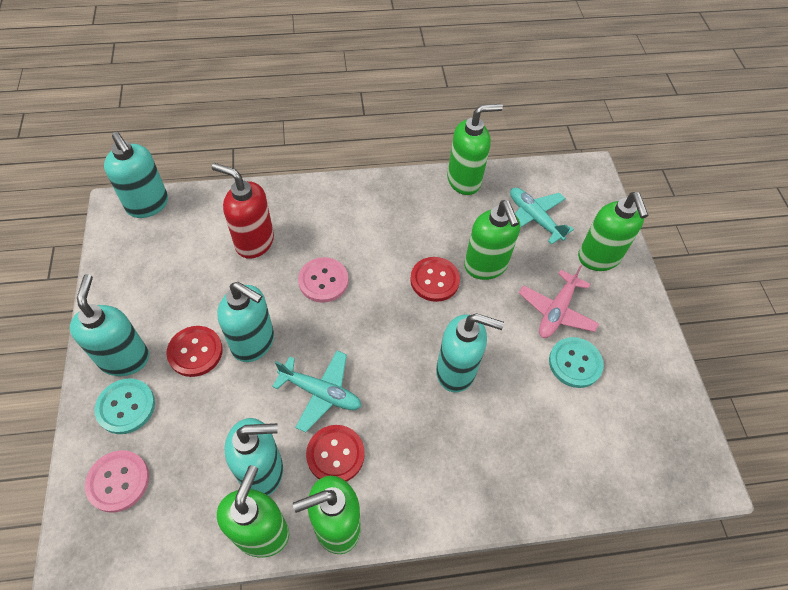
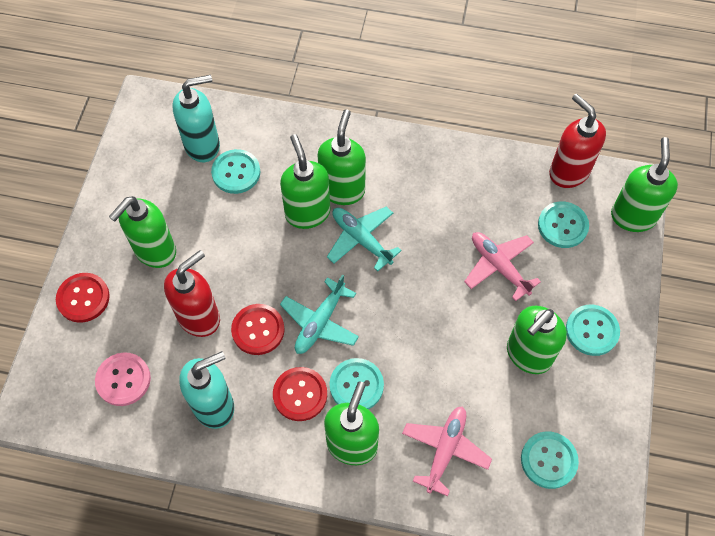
green soap dispenser: [217,465,289,558] [293,476,361,554] [447,104,503,195] [464,200,520,280] [578,192,649,271] = 5 -> [109,196,176,268] [280,134,330,229] [318,109,366,205] [324,381,379,465] [507,306,567,374] [611,137,678,232] = 6
pink button: [85,450,149,513] [298,257,348,303] = 2 -> [95,353,151,406] = 1
pink plane: [519,265,599,338] = 1 -> [402,406,492,496] [464,232,541,301] = 2
red soap dispenser: [212,163,274,259] = 1 -> [164,250,220,337] [549,94,606,188] = 2
turquoise button: [95,378,155,434] [549,337,604,388] = 2 -> [211,149,260,194] [330,358,384,410] [521,431,579,489] [538,201,589,248] [566,304,620,356] = 5
turquoise soap dispenser: [70,274,149,376] [104,132,168,218] [217,282,274,362] [225,418,283,496] [436,313,504,392] = 5 -> [173,75,220,162] [179,351,234,429] = 2

